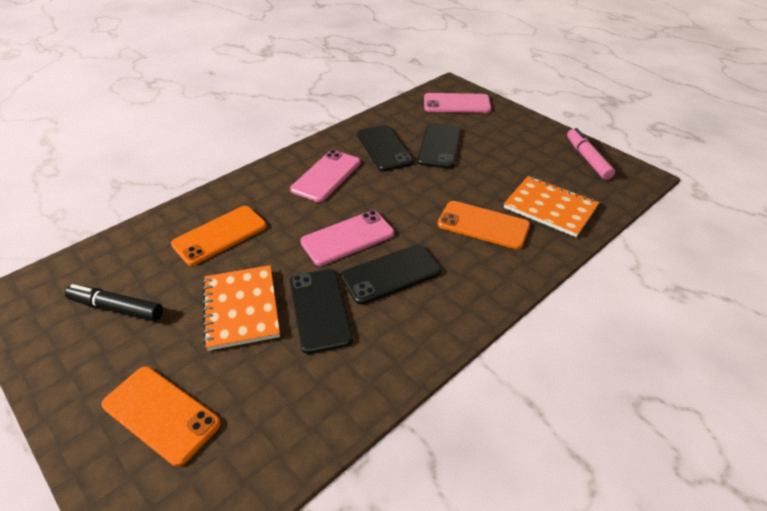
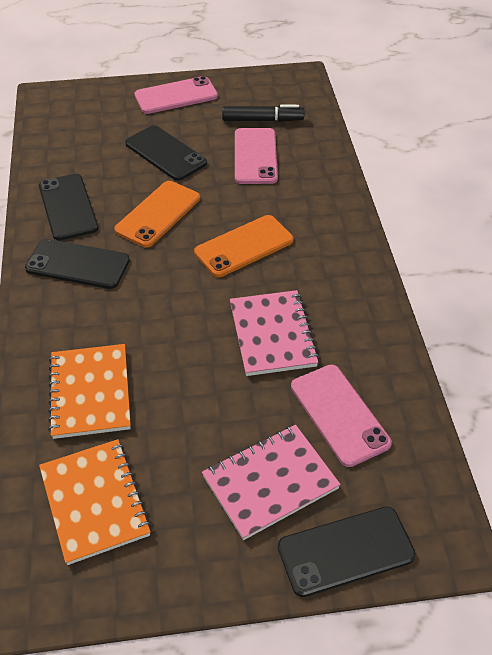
orange phone: [102,366,221,467] [171,206,267,266] [438,201,530,249] = 3 -> [114,181,200,247] [194,215,294,277] = 2
pink marker: [567,128,615,180] = 1 -> none = 0
pink notebook: none = 0 -> [202,425,341,540] [230,290,319,376] = 2

